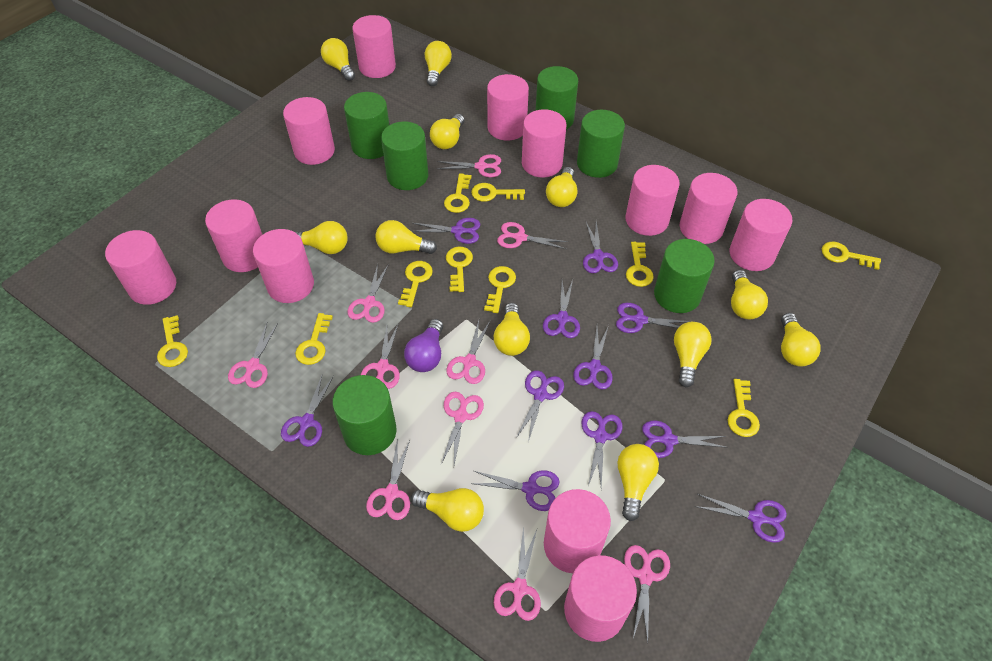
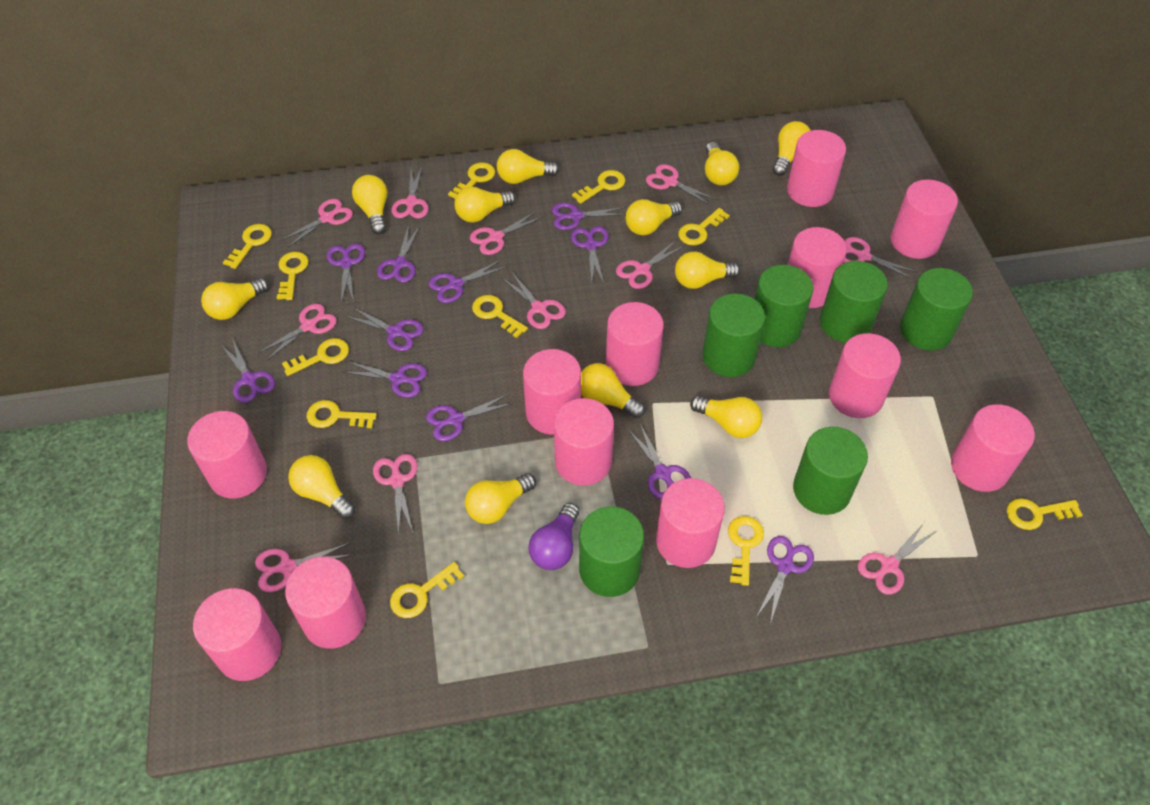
pink scissors: [228,323,278,388] [347,264,388,323] [361,323,400,389] [366,440,410,520] [437,154,501,177] [441,392,484,465] [446,320,490,384] [494,526,541,621] [497,222,569,249] [624,545,670,642] = 10 -> [255,543,351,592] [258,304,337,361] [281,199,353,247] [373,454,417,536] [391,167,428,218] [470,211,543,255] [502,273,566,329] [616,240,684,289] [646,164,717,206] [843,237,917,279] [858,523,936,595] = 11
yellow key: [157,315,188,367] [295,313,333,365] [398,261,433,307] [444,173,471,213] [446,247,473,292] [471,183,525,202] [484,266,516,313] [626,242,654,287] [728,379,760,437] [822,242,881,270] = 10 -> [223,224,272,269] [277,252,309,300] [282,338,349,376] [307,400,377,428] [390,562,464,618] [448,162,495,198] [472,295,528,338] [572,170,625,204] [678,208,730,246] [728,516,764,586] [1007,498,1083,530] = 11

